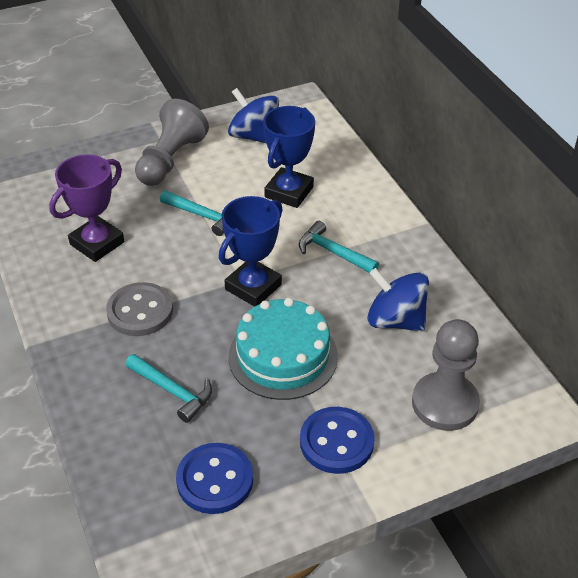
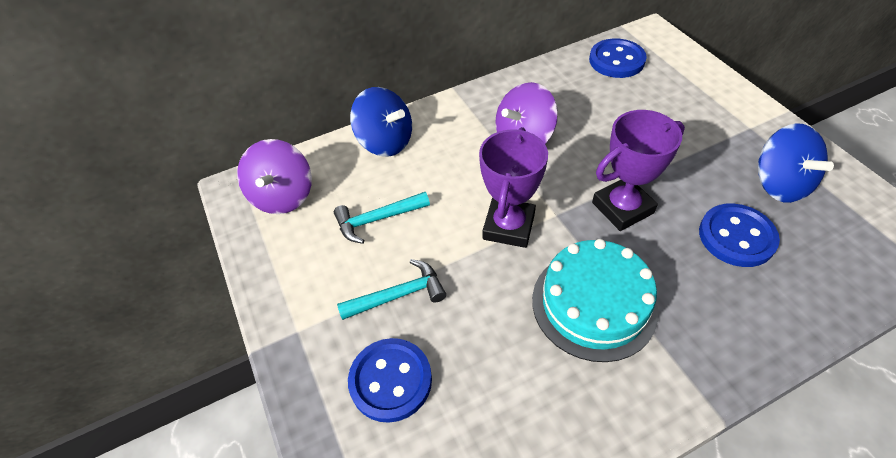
blue button: [176,443,253,514] [300,407,375,474] = 2 -> [348,338,432,423] [589,38,647,78] [699,203,780,267] = 3
blue trophy: [219,196,283,307] [263,106,315,208] = 2 -> none = 0
grey button: [106,282,173,336] = 1 -> none = 0
grey pawn: [135,99,209,186] [412,319,480,431] = 2 -> none = 0
purple spinning top: none = 0 -> [237,139,312,214] [495,82,558,144] = 2
purple trophy: [49,154,124,262] = 1 -> [479,127,548,248] [592,110,685,231] = 2
turquoise hammer: [125,354,212,423] [160,190,224,236] [299,221,379,273] = 3 -> [334,192,430,244] [337,259,446,320] = 2

